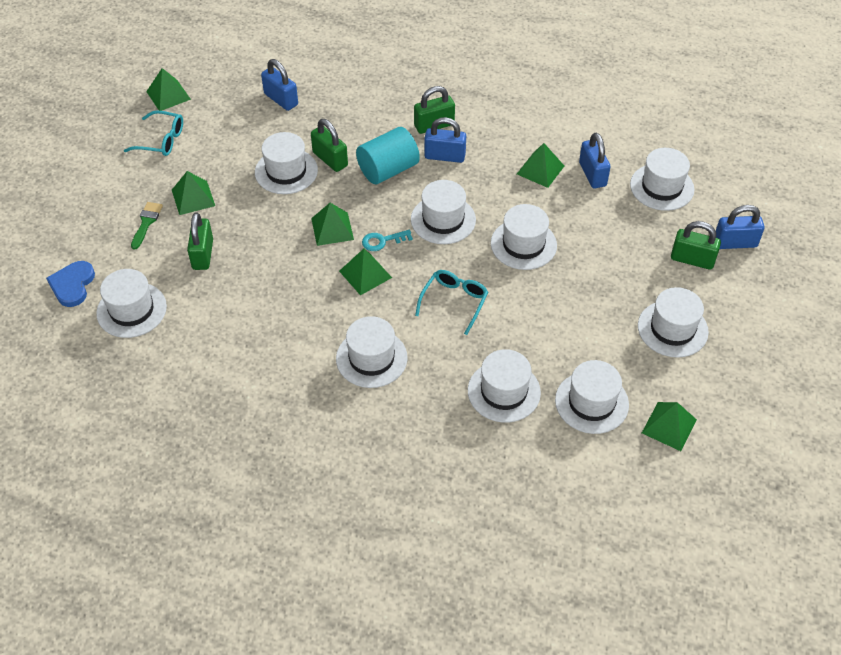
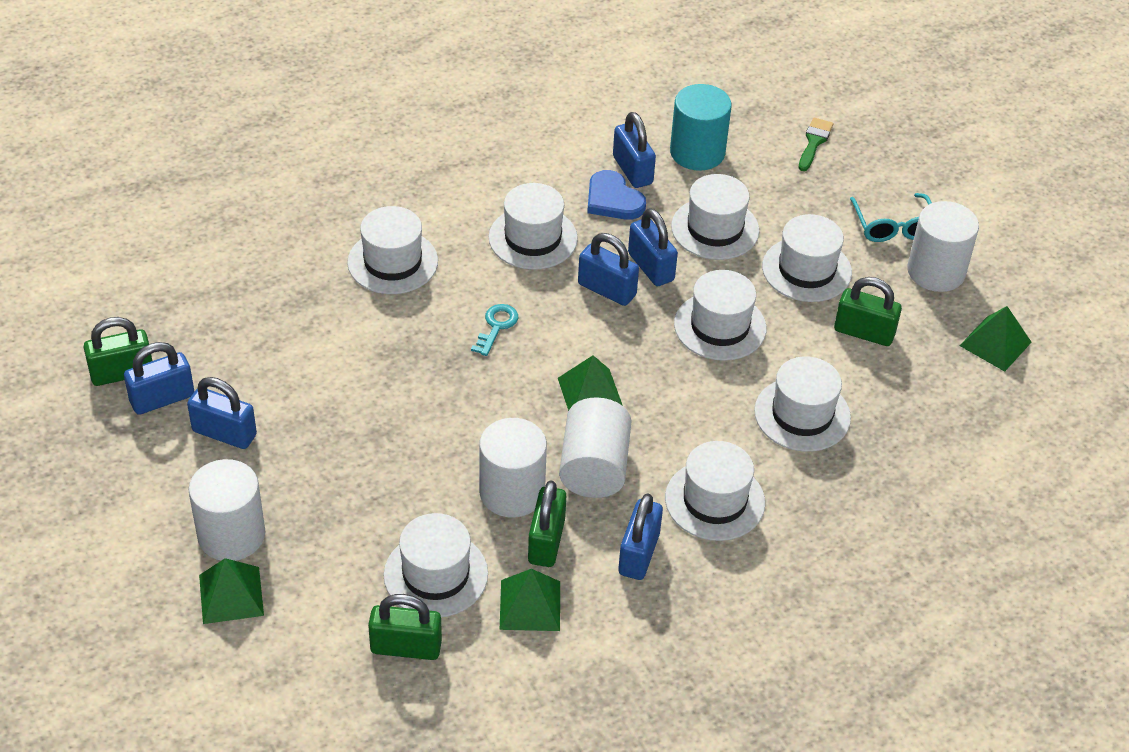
blue padlock: [261,59,298,111] [424,117,466,163] [579,133,610,189] [716,205,765,249] = 4 -> [124,342,194,415] [187,377,257,449] [578,233,639,306] [613,112,656,188] [618,493,663,580] [628,208,678,286] = 6
green pyramid: [146,68,191,111] [172,171,215,215] [311,203,354,246] [339,249,392,295] [517,143,564,188] [642,402,697,451] = 6 -> [199,558,264,624] [500,569,560,631] [558,355,623,411] [960,306,1032,372] = 4
turquoise glasses: [124,110,183,156] [415,270,488,335] = 2 -> [850,193,932,242] = 1
white cylinder: none = 0 -> [189,459,265,561] [479,418,547,518] [559,397,631,498] [907,201,979,292] = 4
white hat: [96,269,167,338] [255,132,318,194] [336,316,408,388] [411,180,476,244] [468,349,541,423] [491,204,557,270] [555,360,629,434] [630,148,695,211] [638,287,709,358] = 9 -> [347,206,438,294] [384,513,488,617] [489,183,578,270] [665,441,765,541] [671,174,759,260] [674,270,766,361] [754,356,851,452] [762,214,852,302] = 8

